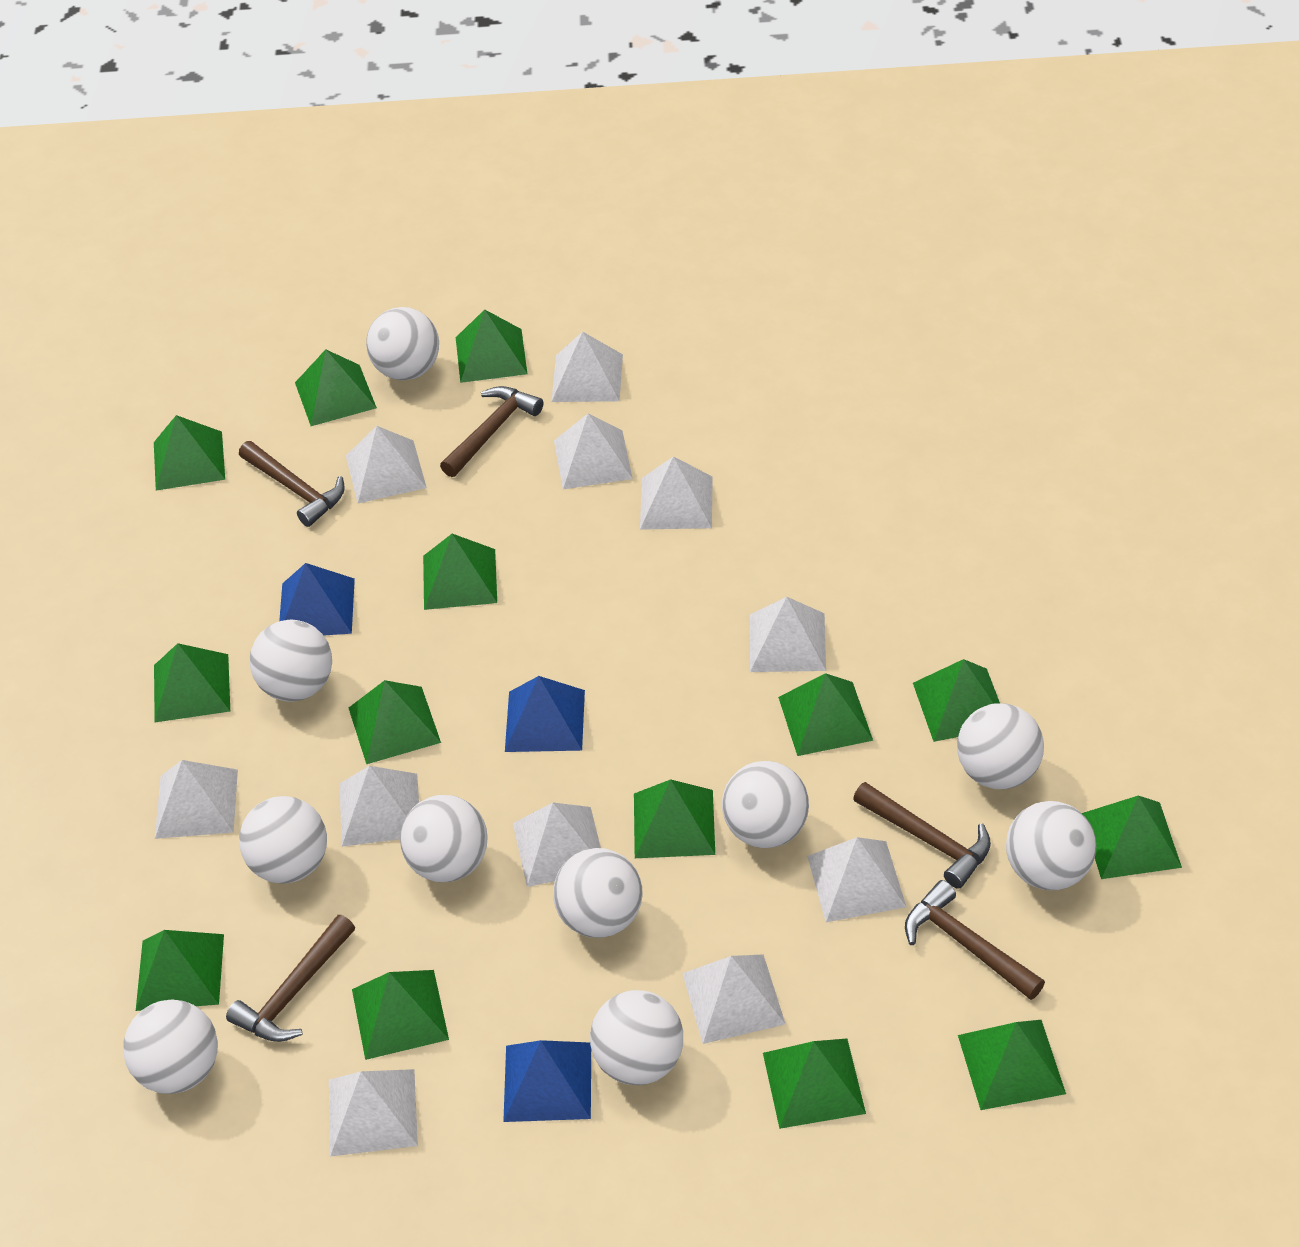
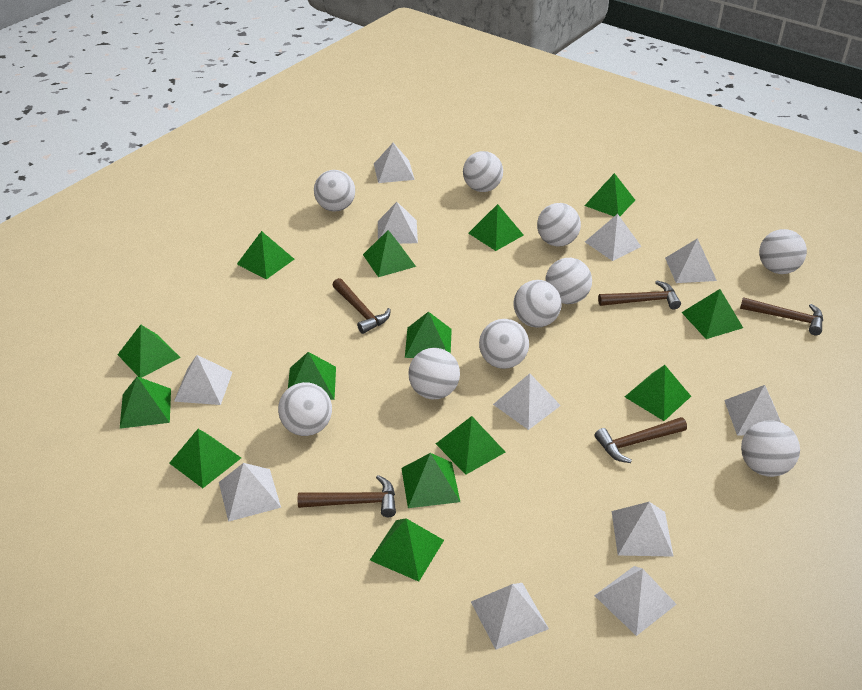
blue pyramid: [279,563,355,635] [503,1040,591,1122] [505,676,585,752] = 3 -> none = 0

